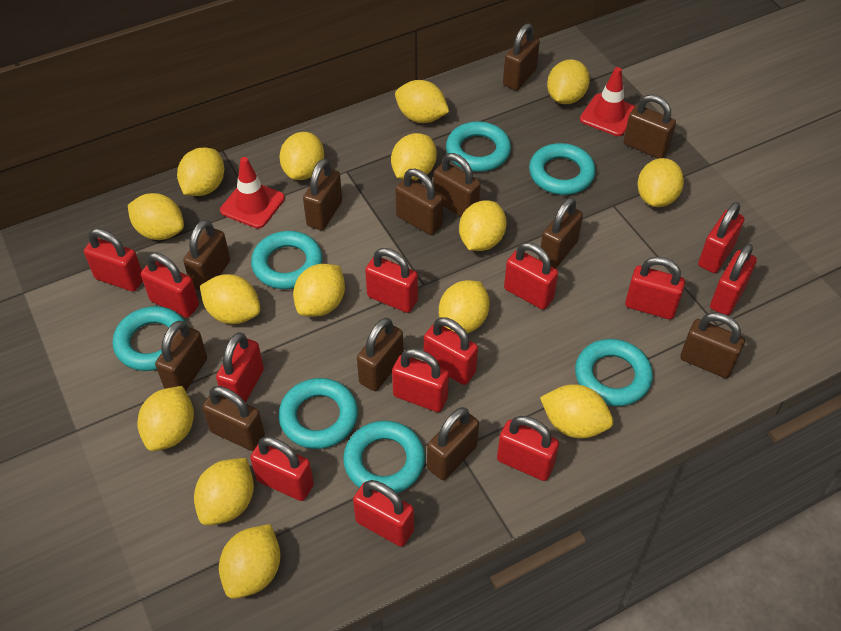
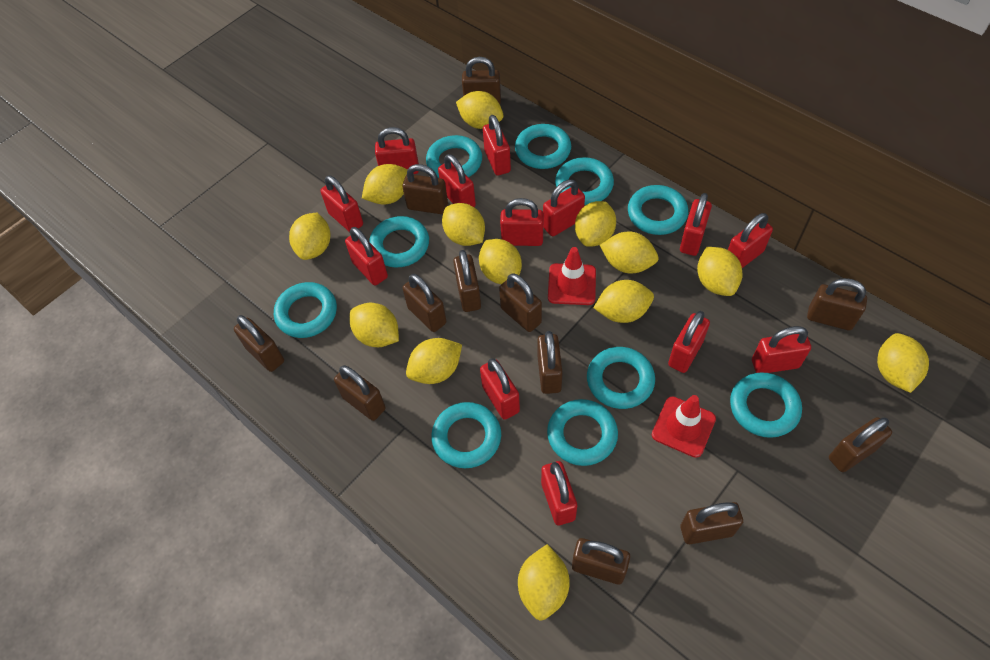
turquoise ring: [113,306,187,371] [251,231,322,289] [278,378,358,449] [343,421,425,493] [446,121,511,172] [529,143,596,195] [575,339,653,406] = 7 -> [274,282,337,338] [369,216,429,267] [426,135,482,178] [431,402,501,468] [515,124,571,169] [547,399,618,466] [555,157,614,205] [587,347,655,409] [628,185,688,235] [730,372,802,438] = 10
yellow lemon: [128,193,184,240] [137,386,194,451] [177,147,224,196] [194,458,254,525] [200,274,260,324] [219,524,280,599] [280,132,324,180] [293,264,345,317] [391,133,437,180] [395,80,449,123] [439,280,490,333] [459,200,506,251] [540,384,613,438] [547,59,590,104] [637,158,684,207] = 15 -> [289,213,330,260] [350,303,399,347] [362,164,407,205] [406,338,462,384] [442,203,485,246] [456,91,503,129] [479,239,522,284] [518,544,570,621] [575,201,616,247] [594,280,654,323] [600,232,658,274] [697,247,743,296] [877,333,929,393] = 13

